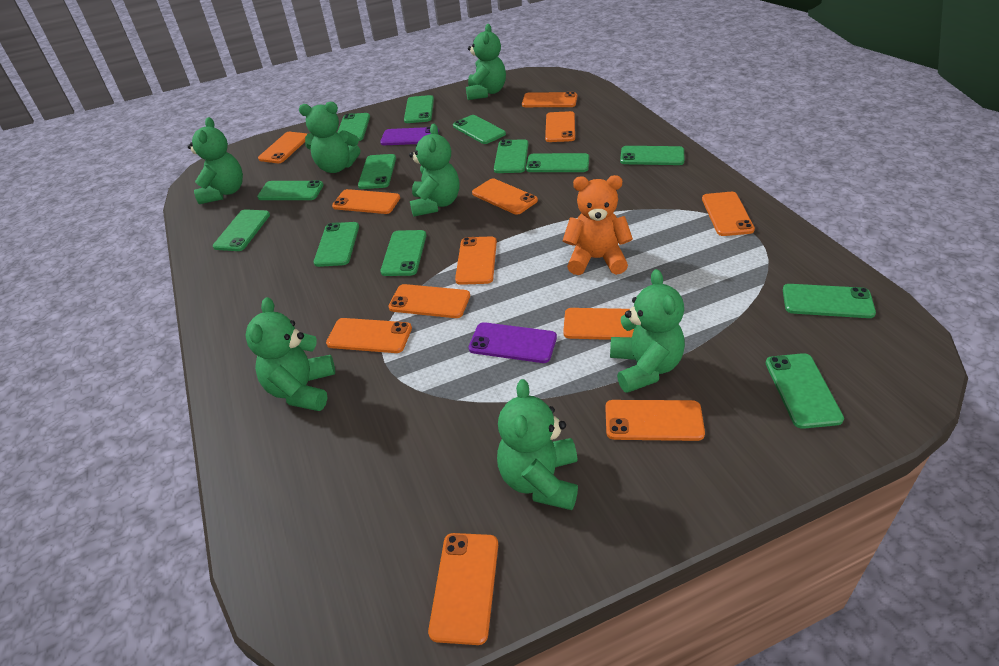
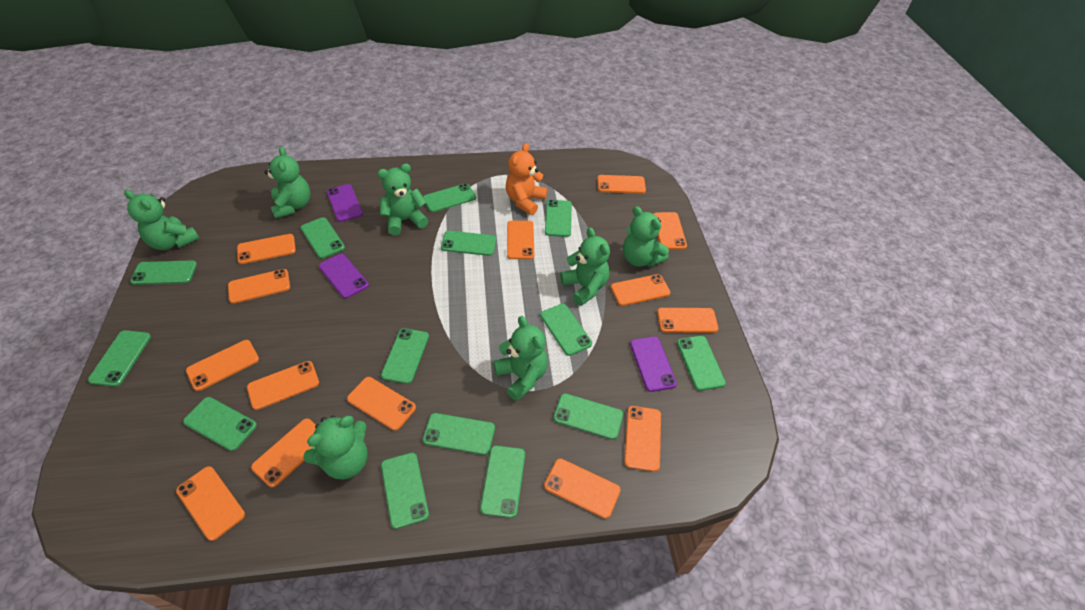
green phone: [213,209,270,251] [257,180,324,200] [314,222,359,267] [337,113,370,141] [358,154,396,189] [380,230,426,276] [404,95,434,123] [453,115,506,144] [494,139,528,173] [526,153,589,172] [620,146,684,165] [766,353,844,429] [783,284,876,318] = 13 -> [88,330,151,387] [130,260,197,285] [183,397,257,451] [301,217,345,259] [381,328,429,384] [381,453,429,529] [423,183,476,212] [423,413,495,455] [441,231,497,256] [480,446,525,518] [540,304,592,356] [545,200,572,237] [553,393,623,440] [677,336,726,391] = 14
orange phone: [258,132,307,163] [326,318,412,353] [332,189,400,214] [388,284,470,318] [428,533,498,645] [455,236,497,285] [472,178,538,215] [522,92,577,107] [545,111,575,142] [563,308,634,340] [605,400,705,441] [702,192,755,236] = 12 -> [176,466,245,541] [186,340,259,391] [228,269,290,304] [237,234,296,264] [247,361,319,410] [251,419,316,487] [347,377,416,431] [507,221,534,259] [544,458,621,519] [597,175,646,194] [611,274,670,306] [624,406,661,472] [654,212,687,250] [657,308,718,333] = 14
purple phone: [380,127,439,145] [469,322,557,363] = 2 -> [319,254,369,299] [327,184,363,222] [630,336,677,392] = 3

